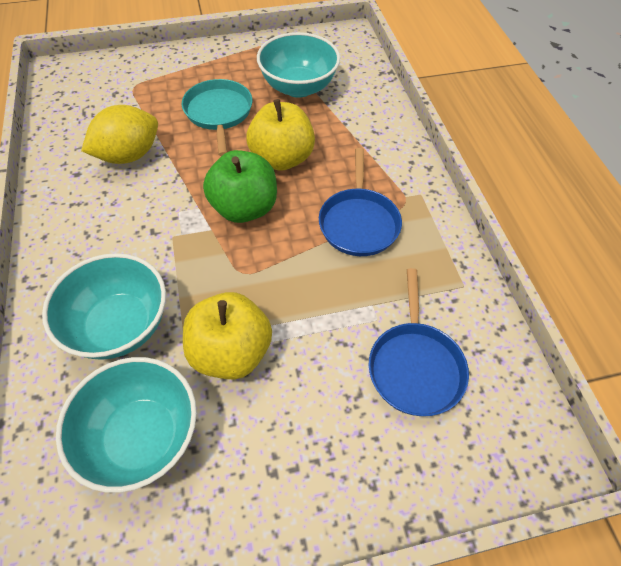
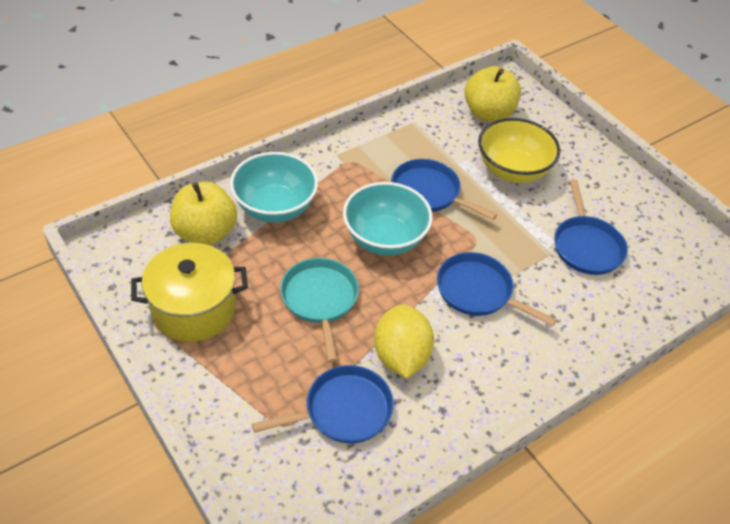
blue pan: [319,148,402,256] [369,268,469,416] = 2 -> [252,365,394,444] [391,159,497,220] [437,252,557,326] [554,179,628,275] = 4
green apple: [203,150,277,223] = 1 -> none = 0
turquoise bowl: [42,253,166,360] [56,357,197,493] [257,32,340,98] = 3 -> [230,152,318,222] [343,182,433,256] = 2
yellow bowl: none = 0 -> [478,118,561,183] = 1
yellow pot: none = 0 -> [131,243,248,342] = 1

